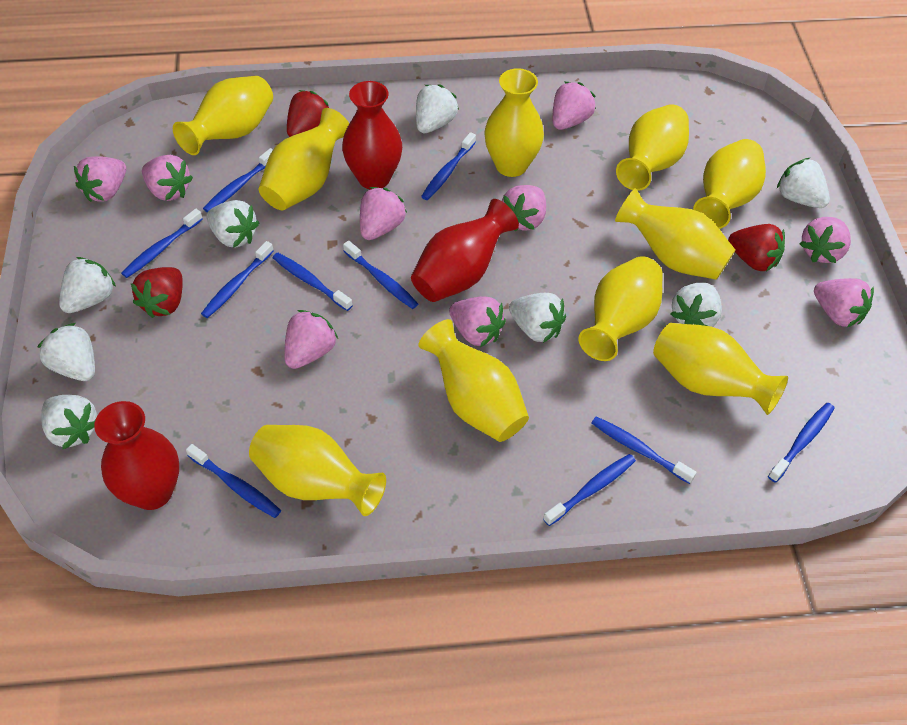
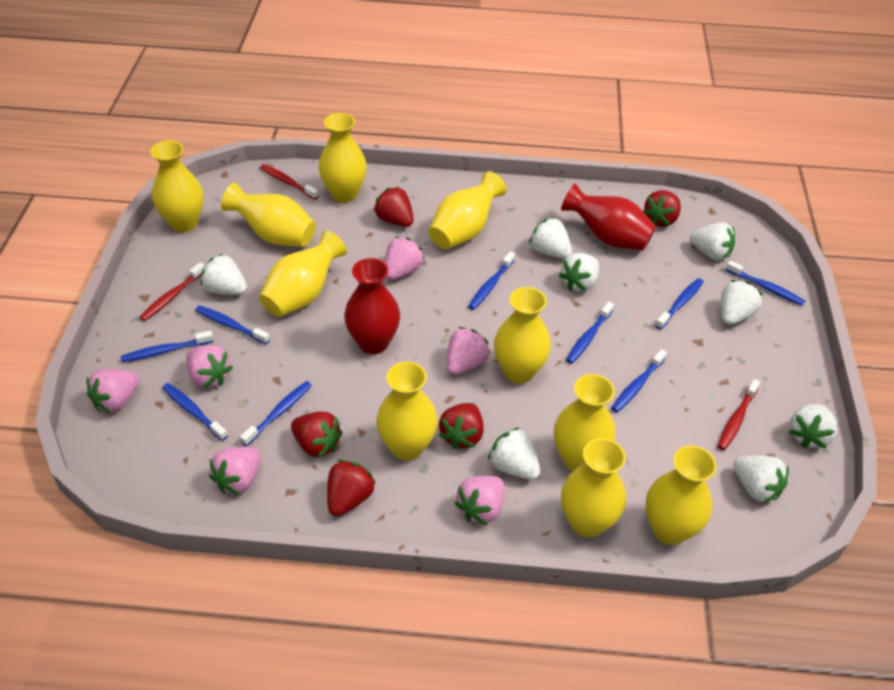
blue toothbrush: [121,209,203,278] [186,444,281,518] [201,241,274,318] [203,148,273,212] [273,253,353,311] [343,240,418,309] [421,132,476,200] [543,454,636,526] [592,416,697,484] [768,403,835,482] = 10 -> [121,331,213,362] [162,383,228,441] [195,305,270,344] [240,381,312,446] [468,252,515,310] [566,302,614,364] [611,349,667,413] [655,278,703,329] [725,260,805,306] = 9
pink strawberry: [74,156,126,202] [142,155,193,201] [284,310,338,369] [360,187,407,240] [449,296,506,347] [502,185,546,231] [552,82,596,130] [800,217,851,263] [814,278,874,327] = 9 -> [87,369,139,413] [186,345,233,388] [209,447,261,495] [385,237,425,280] [447,327,490,375] [455,476,505,525] = 6
red strawberry: [131,267,183,318] [287,90,329,137] [728,224,785,272] = 3 -> [291,412,343,458] [327,460,376,516] [374,187,414,227] [439,403,484,450] [643,190,681,227] = 5
red toothbrush: none = 0 -> [139,262,205,321] [260,164,319,200] [717,379,760,450] = 3
red vase: [94,401,179,510] [342,81,402,190] [411,199,519,302] = 3 -> [344,258,400,354] [561,183,656,251] = 2

